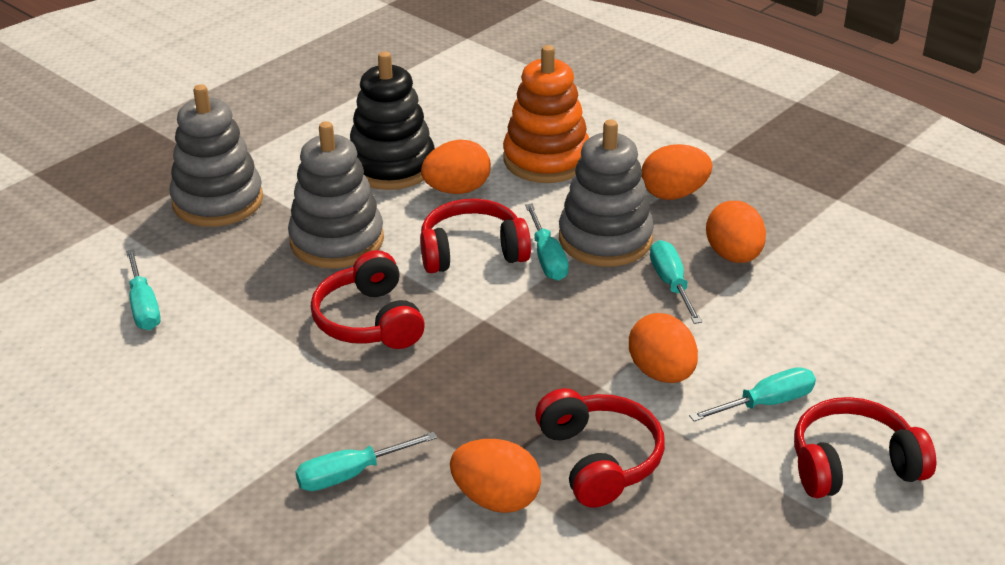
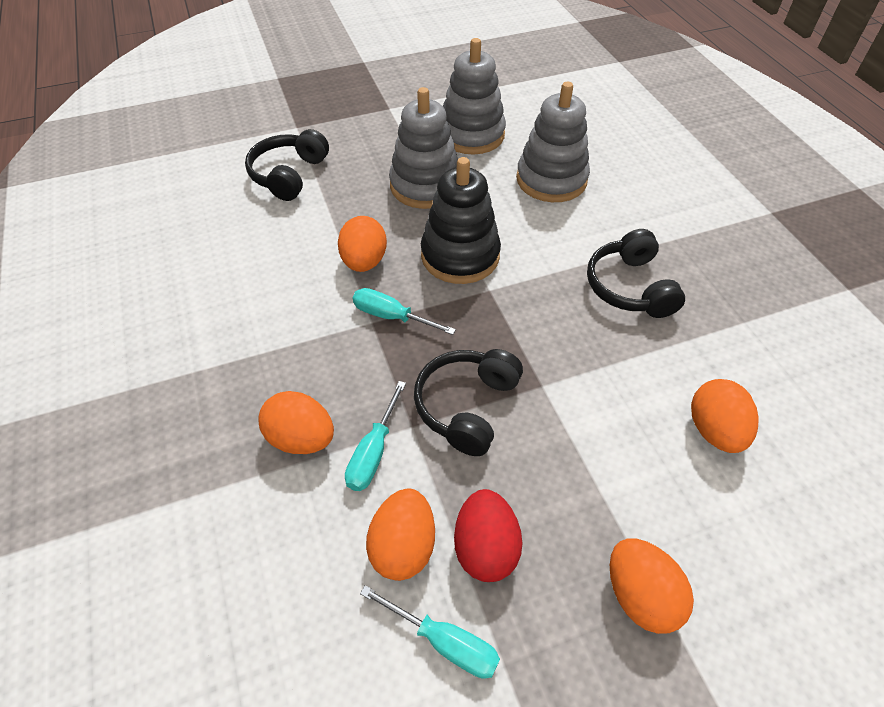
black headphones: none = 0 -> [245,129,329,201] [414,349,523,456] [587,229,685,318] = 3
orange stacking toy: [503,45,589,183] = 1 -> none = 0
red egg: none = 0 -> [454,489,522,582] = 1
red headphones: [311,250,425,349] [420,199,531,273] [535,388,665,508] [794,397,936,498] = 4 -> none = 0
turquoise screwdriver: [126,249,161,330] [295,431,437,491] [525,204,569,280] [650,240,702,324] [689,367,816,422] = 5 -> [345,381,406,491] [353,288,456,335] [360,585,500,679] = 3

